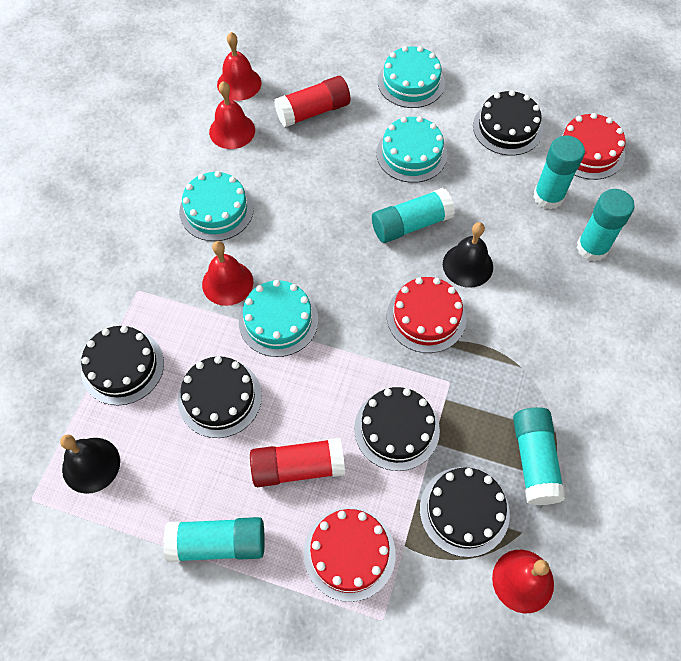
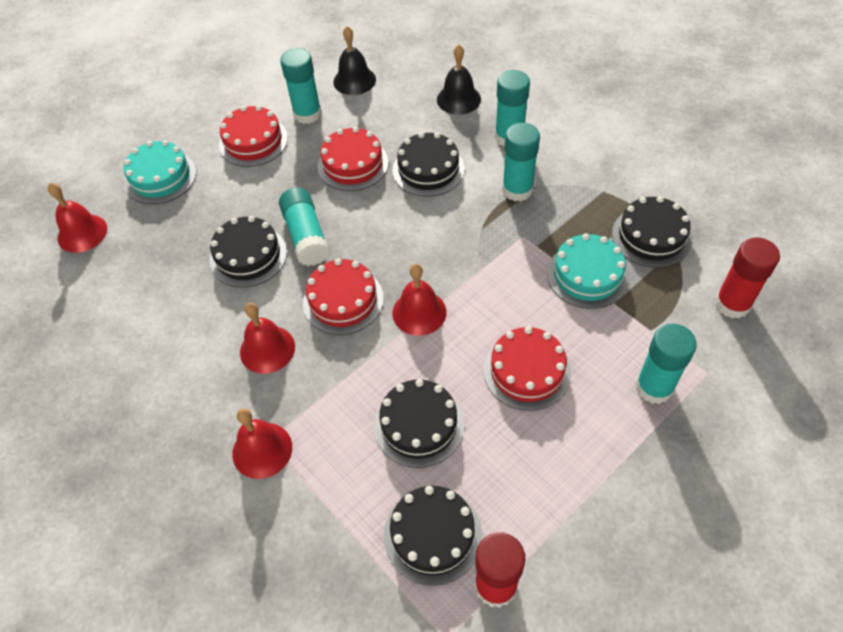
red cake: [304,507,396,602] [387,277,466,353] [556,113,626,180] = 3 -> [219,105,288,167] [303,259,384,335] [317,127,388,191] [483,326,571,411] = 4
turquoise cake: [179,171,254,241] [239,280,318,357] [376,116,447,183] [378,46,445,108] = 4 -> [124,140,196,204] [547,233,629,309] = 2

